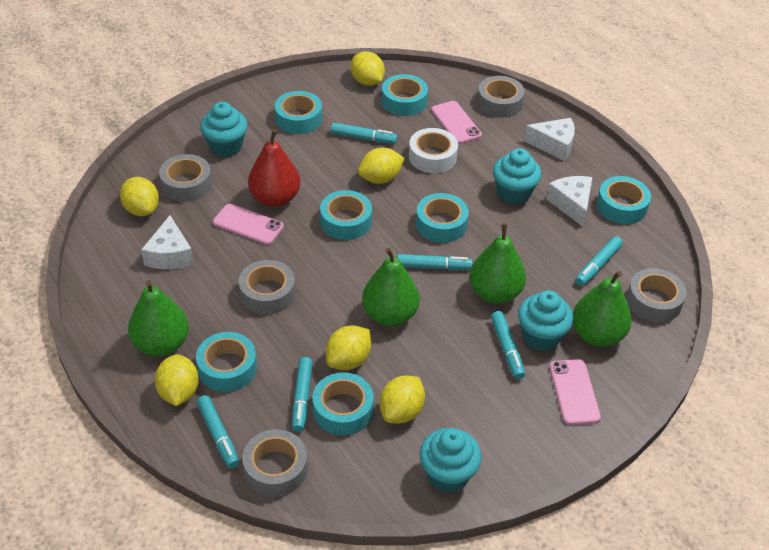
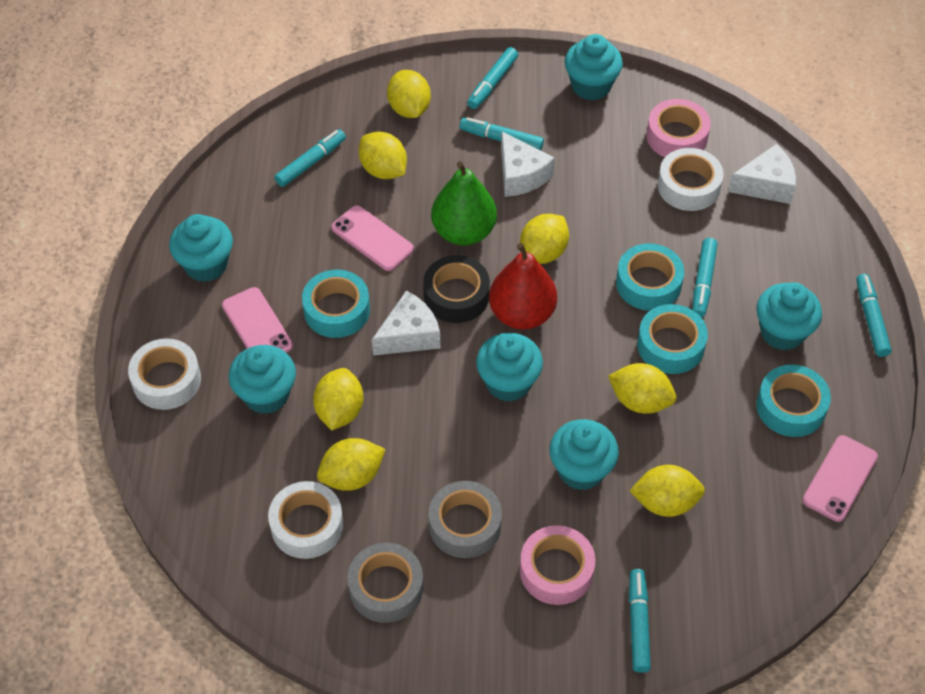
black tape: none = 0 -> [423,255,490,323] = 1
green pear: [128,280,189,356] [362,248,420,326] [469,223,526,304] [573,271,632,347] = 4 -> [431,161,497,246] = 1
grey tape: [159,154,212,202] [239,260,295,315] [242,429,307,497] [477,76,525,118] [627,268,686,323] = 5 -> [348,542,423,623] [429,481,502,558] = 2
pink tape: none = 0 -> [520,525,596,605] [647,99,711,157] = 2
turquoise cupcake: [200,102,248,157] [420,428,482,493] [493,148,542,205] [518,290,573,351] = 4 -> [169,214,233,282] [229,345,296,414] [476,333,543,402] [549,419,619,490] [565,34,623,100] [756,282,822,351] = 6
turquoise tape: [196,332,257,392] [275,91,322,134] [312,372,374,435] [320,190,372,240] [382,74,428,116] [416,193,469,243] [597,176,651,224] = 7 -> [302,270,370,338] [616,243,684,311] [637,304,708,374] [756,365,831,437] = 4
white tape: [409,128,458,173] = 1 -> [128,338,201,410] [268,481,344,559] [658,148,723,211] = 3
yellow lemon: [120,177,159,216] [155,354,199,406] [326,325,371,370] [351,51,385,86] [358,148,404,184] [380,375,425,424] = 6 -> [313,368,363,430] [317,438,386,491] [359,132,407,179] [387,70,431,118] [520,214,569,264] [608,363,676,414] [630,465,705,517] = 7

